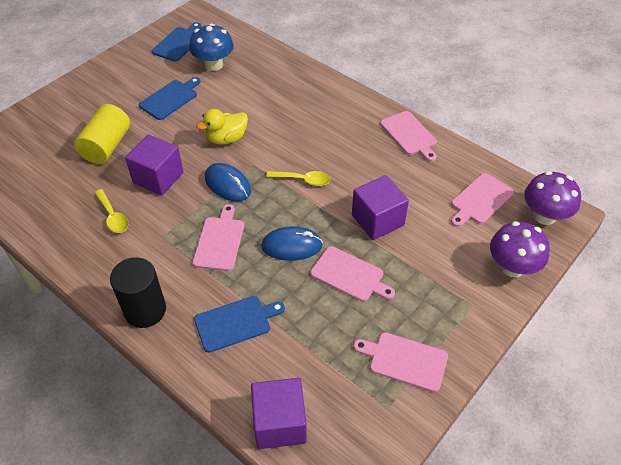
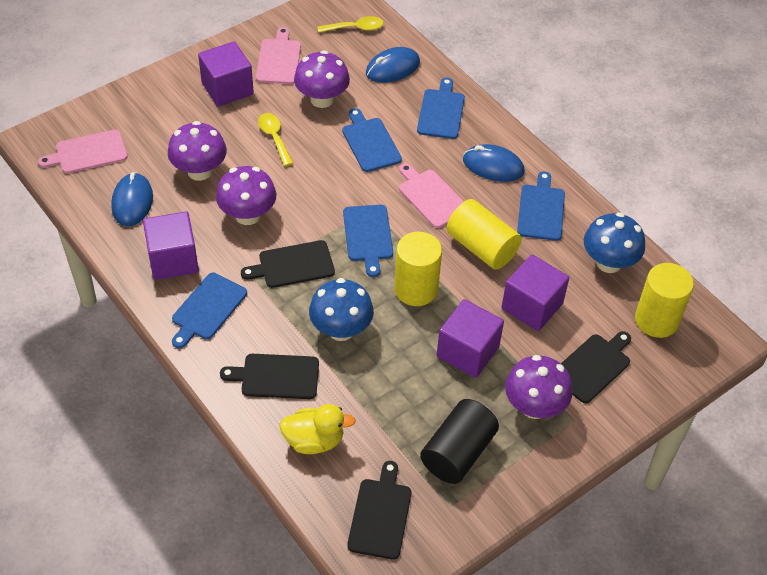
black cutting board: none = 0 -> [220,354,319,399] [241,240,335,288] [347,461,412,560] [561,331,631,403] = 4
blue cutting board: [139,77,200,120] [152,22,201,62] [194,296,285,353] = 3 -> [172,273,247,348] [342,108,402,172] [343,205,393,277] [417,78,465,139] [517,171,565,241] = 5
blue mouse: [205,163,251,201] [261,226,323,261] = 2 -> [111,172,153,226] [366,47,420,83] [463,144,525,182] = 3
blue mushroom: [189,23,234,71] = 1 -> [309,278,374,341] [584,212,645,273] = 2
pink cutting board: [193,204,244,271] [310,246,395,302] [353,332,448,392] [380,111,437,162] [451,173,514,227] = 5 -> [38,129,127,173] [256,27,301,84] [399,163,464,228] = 3
purple cube: [125,134,184,196] [251,378,307,449] [352,175,409,240] = 3 -> [143,211,199,280] [198,41,254,107] [437,299,504,378] [501,254,569,331] = 4
purple mushroom: [490,221,550,277] [524,171,581,225] = 2 -> [168,121,227,181] [216,166,276,225] [294,50,350,108] [505,355,573,419] = 4
yellow cylinder: [74,104,130,164] = 1 -> [394,232,442,306] [446,199,522,270] [635,263,694,338] = 3

